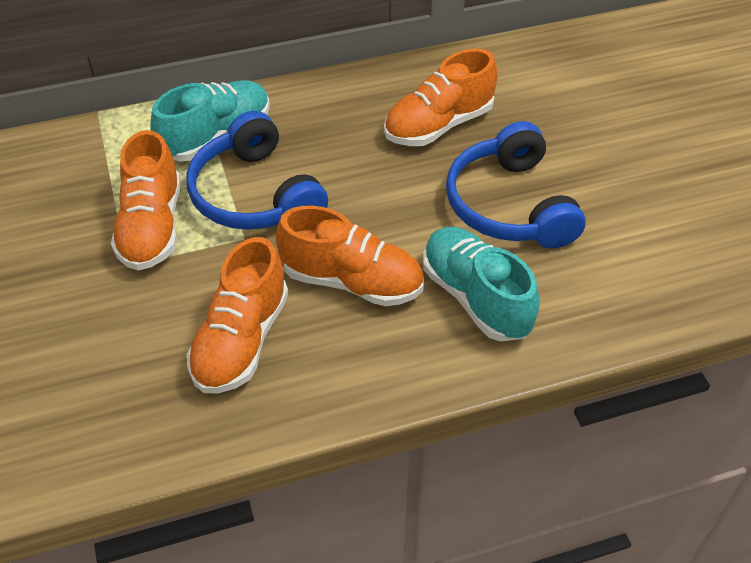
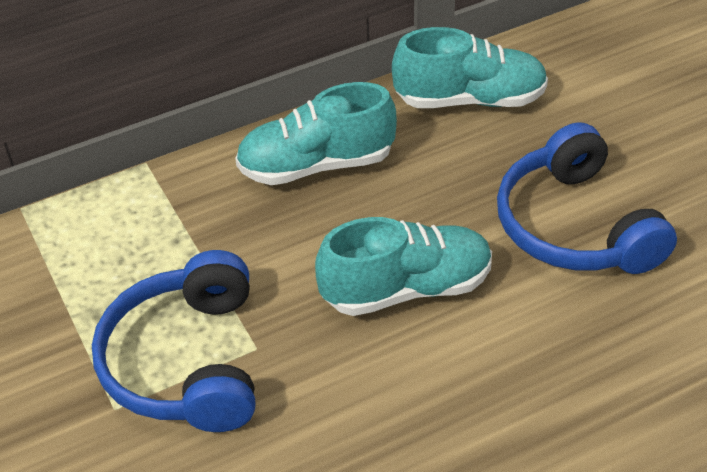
orange shoe: [111,130,181,271] [187,237,288,393] [276,206,424,306] [384,49,497,146] = 4 -> none = 0
turquoise shoe: [150,80,270,161] [423,227,540,341] = 2 -> [235,82,397,185] [315,217,492,316] [392,27,548,108] = 3

